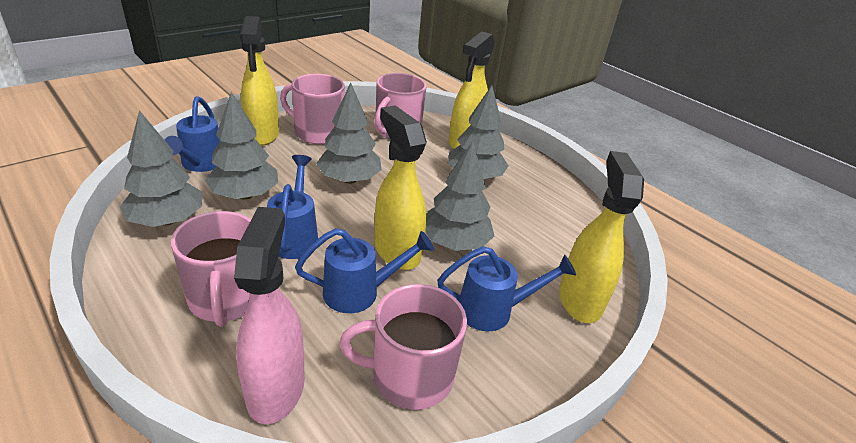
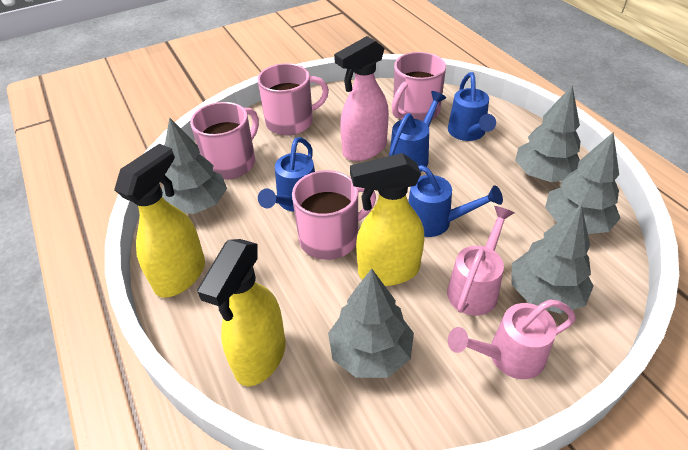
pink watering can: none = 0 -> [447,206,514,316] [448,299,576,379] = 2
yellow spray bottle: [240,16,279,146] [374,105,427,270] [449,31,495,149] [559,151,644,323] = 4 -> [114,144,205,298] [197,239,286,386] [350,153,424,286] = 3

